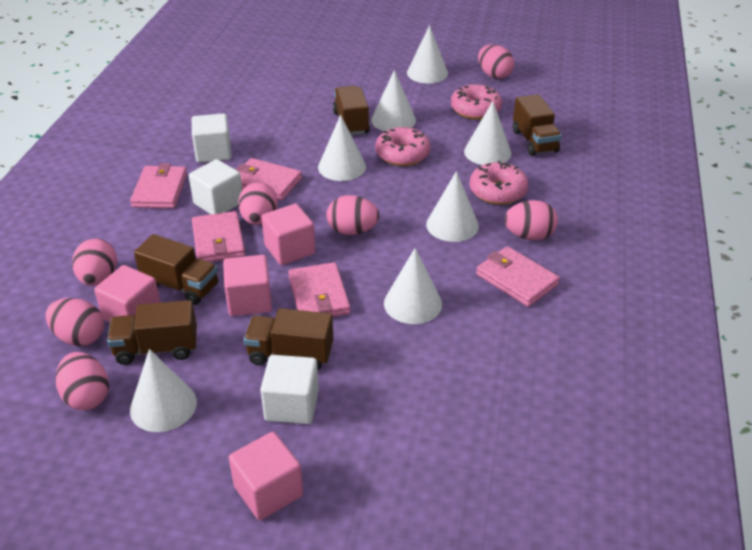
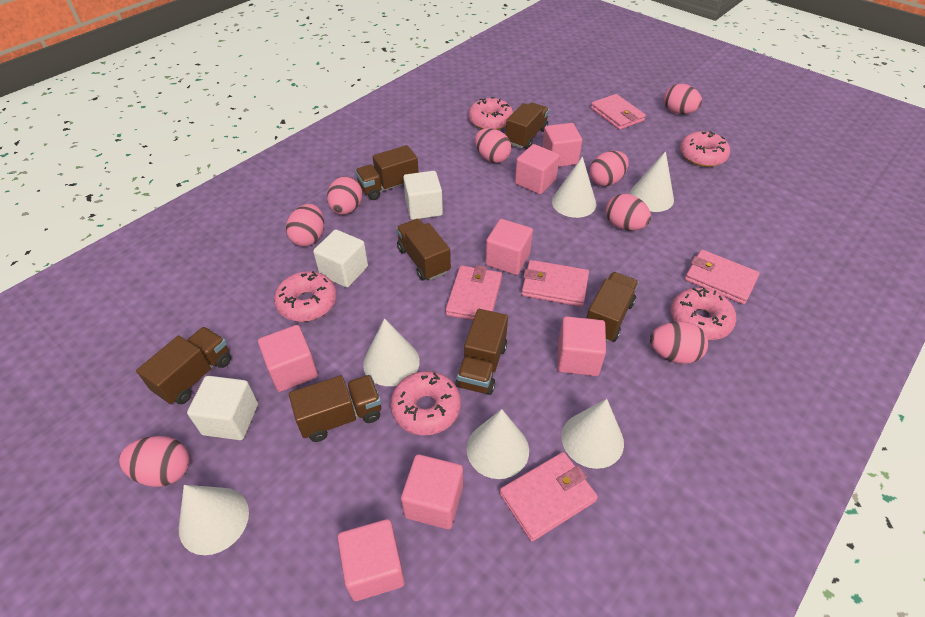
brown truck: [107,300,197,365] [134,234,218,305] [244,308,333,370] [333,86,370,135] [513,94,562,156] = 5 -> [136,327,231,405] [289,375,381,442] [355,145,419,200] [396,219,451,281] [456,309,508,395] [506,103,549,149] [587,272,639,342] = 7
pink cube: [94,265,161,323] [223,255,272,316] [229,432,303,520] [261,204,315,265] = 4 -> [258,325,318,392] [338,519,405,601] [401,454,463,529] [485,219,533,275] [515,144,560,194] [542,123,582,167] [557,316,606,376] = 7
pink donut: [375,127,431,166] [451,84,502,120] [469,161,528,205] = 3 -> [274,271,337,322] [391,371,461,435] [469,97,513,130] [671,288,736,340] [680,131,730,167] = 5
pink egg: [46,298,104,346] [55,352,109,410] [72,238,117,286] [238,182,278,225] [327,195,379,235] [478,44,514,79] [504,200,558,240] = 7 -> [119,436,190,487] [286,204,324,247] [327,176,363,215] [475,128,511,163] [590,151,629,186] [605,193,651,230] [650,321,708,364] [664,84,702,114] = 8
white cone: [130,349,197,432] [318,115,366,181] [371,70,416,131] [384,248,442,324] [407,25,448,83] [426,171,479,242] [464,101,511,165] = 7 -> [179,485,249,555] [363,318,420,386] [466,409,529,479] [552,157,596,218] [562,399,624,469] [629,151,674,212] = 6

